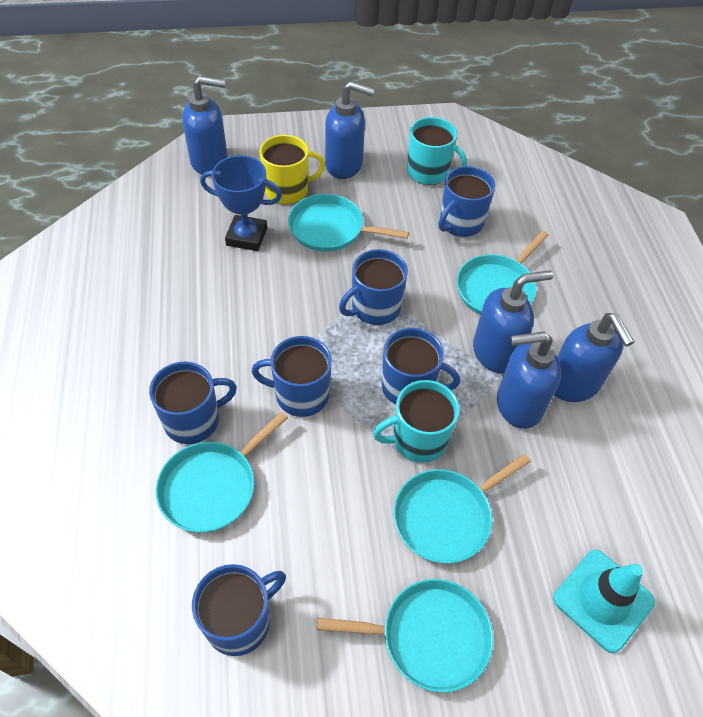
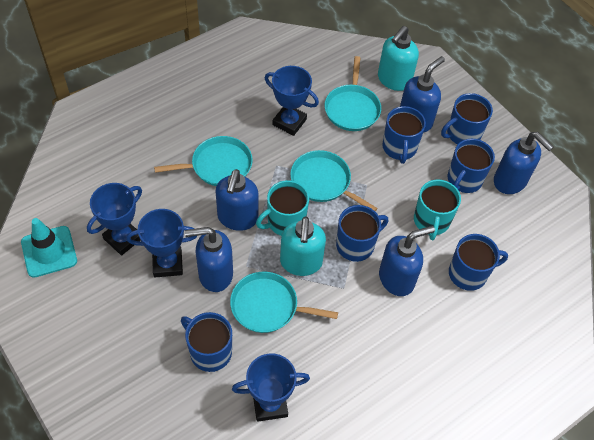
blue trophy: [200,155,282,251] = 1 -> [87,183,142,256] [126,209,197,277] [232,353,310,422] [265,66,319,136] = 4
turquoise pan: [155,412,288,533] [288,194,409,252] [317,579,493,692] [393,454,531,564] [457,231,548,315] = 5 -> [154,136,253,186] [230,272,338,333] [290,150,378,212] [325,56,381,131] = 4
turquoise soap dispenser: none = 0 -> [280,216,326,276] [378,26,419,91] = 2
yellow mug: [259,135,325,205] = 1 -> none = 0

